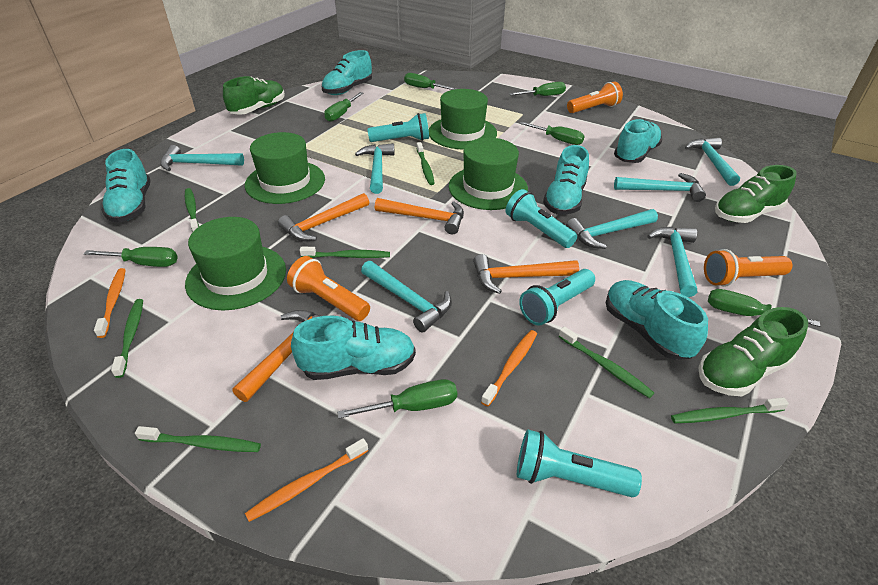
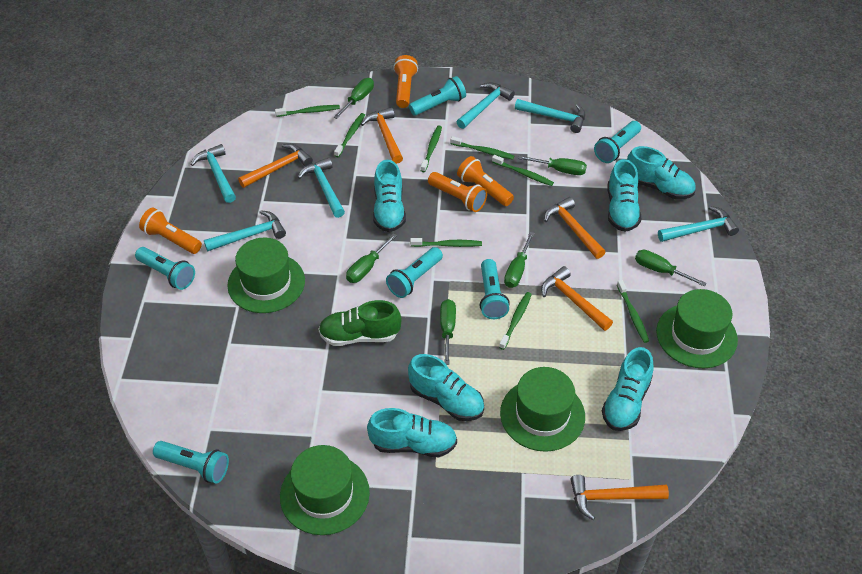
green screwdriver: [84,247,178,267] [324,92,363,122] [337,379,457,419] [404,73,457,90] [509,82,566,96] [519,121,585,145] [708,289,820,327] = 7 -> [333,78,374,119] [346,233,397,283] [440,299,456,365] [504,232,534,288] [518,155,587,175] [635,250,707,287] = 6
green shoe: [223,76,285,115] [698,307,808,396] [715,165,797,223] = 3 -> [318,300,402,346] = 1
green toothbrush: [111,299,143,378] [135,426,261,452] [185,188,199,232] [300,247,390,258] [416,142,435,185] [559,326,654,398] [671,397,789,423] = 7 -> [275,105,340,117] [334,113,365,157] [410,238,482,247] [420,126,442,172] [450,136,514,160] [492,155,554,186] [499,292,532,350] [617,280,649,343] = 8
orange flashlight: [287,256,370,321] [567,81,623,113] [704,249,792,287] = 3 -> [139,208,202,254] [393,55,418,108] [428,172,487,212] [457,156,514,206] = 4
orange hammer: [232,310,320,402] [278,193,369,242] [375,198,464,235] [473,254,579,294] = 4 -> [238,144,313,188] [361,107,403,164] [541,266,613,331] [544,197,605,259] [571,475,669,520] = 5
orange toothbrush: [94,268,126,338] [245,438,368,522] [481,330,537,406] = 3 -> none = 0
turquoise flashlight: [367,113,429,142] [505,189,577,248] [517,429,642,497] [519,269,595,326] = 4 -> [135,247,195,290] [153,441,229,484] [386,247,443,298] [409,76,466,116] [480,259,510,319] [594,121,641,163] = 6
turquoise hammer: [161,145,244,171] [355,143,395,194] [361,261,452,332] [566,209,658,249] [614,173,706,202] [647,227,697,297] [685,138,740,186] = 7 -> [190,144,236,203] [204,210,286,251] [298,157,345,218] [457,82,515,129] [515,99,585,133] [658,206,739,242] = 6

